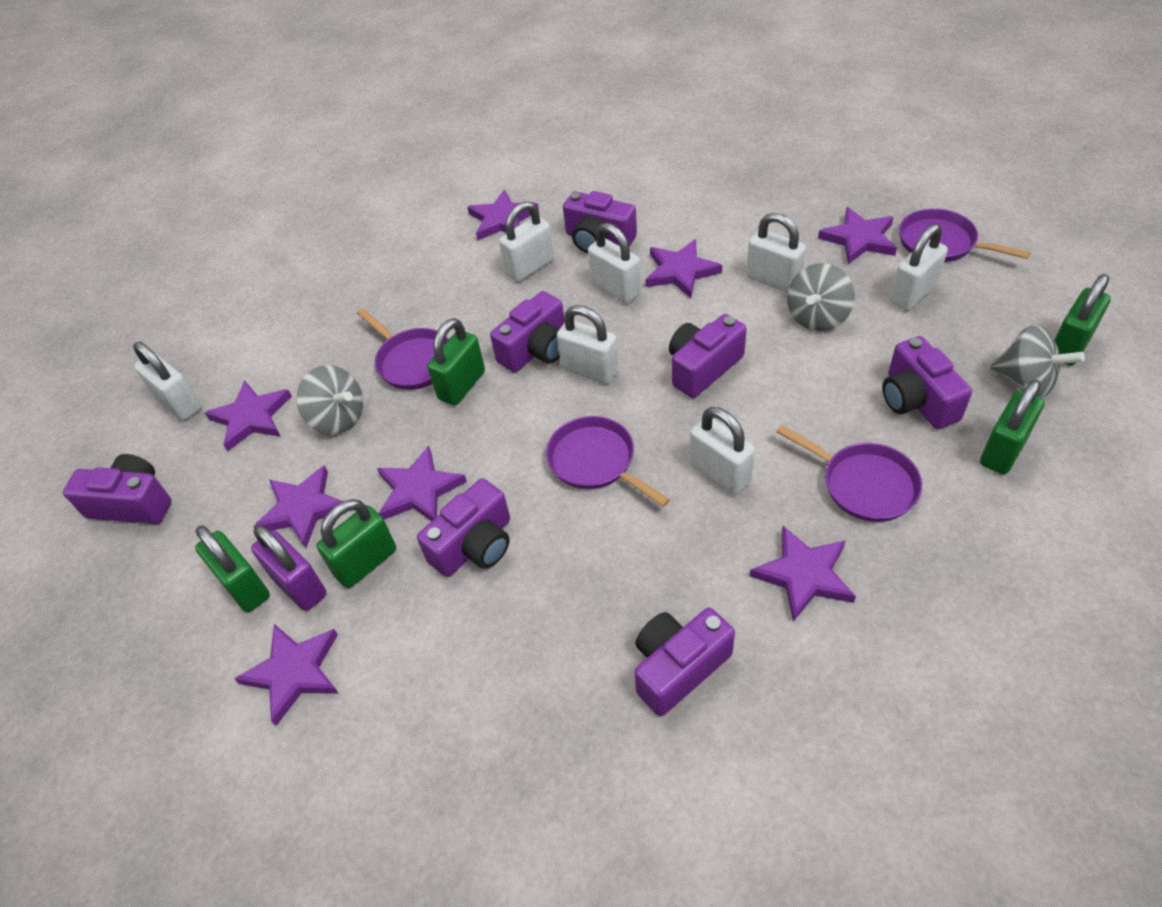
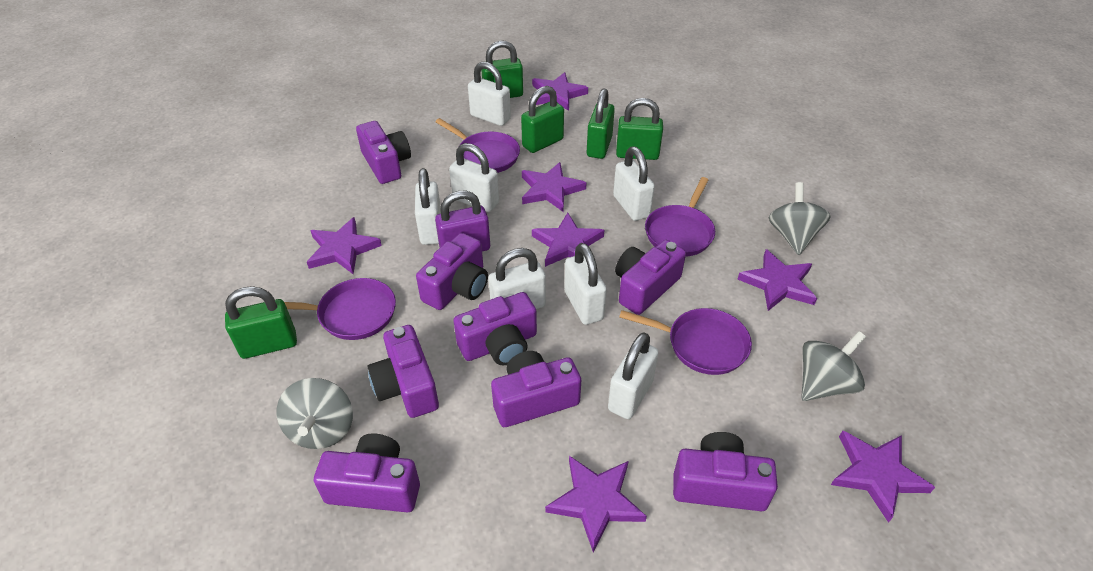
purple camera: [63,454,172,524] [417,478,510,577] [490,291,565,372] [563,191,637,253] [634,608,735,716] [669,314,747,398] [882,336,972,429] = 7 -> [314,433,420,513] [356,121,411,184] [368,325,439,418] [416,233,488,310] [453,292,537,365] [491,351,581,427] [615,240,686,315] [673,432,778,511] = 8
purple star: [205,380,292,451] [234,624,339,726] [253,465,343,548] [377,446,467,521] [467,189,539,240] [645,239,722,298] [750,526,856,622] [818,207,897,264] = 8 -> [307,217,382,274] [522,162,587,212] [532,72,588,111] [532,213,604,267] [545,456,647,552] [737,249,817,311] [831,430,935,523] = 7

